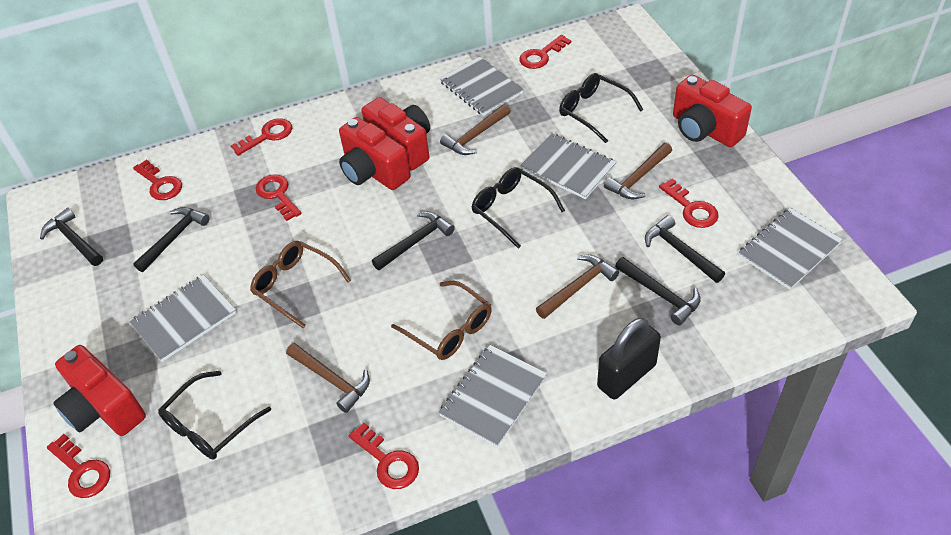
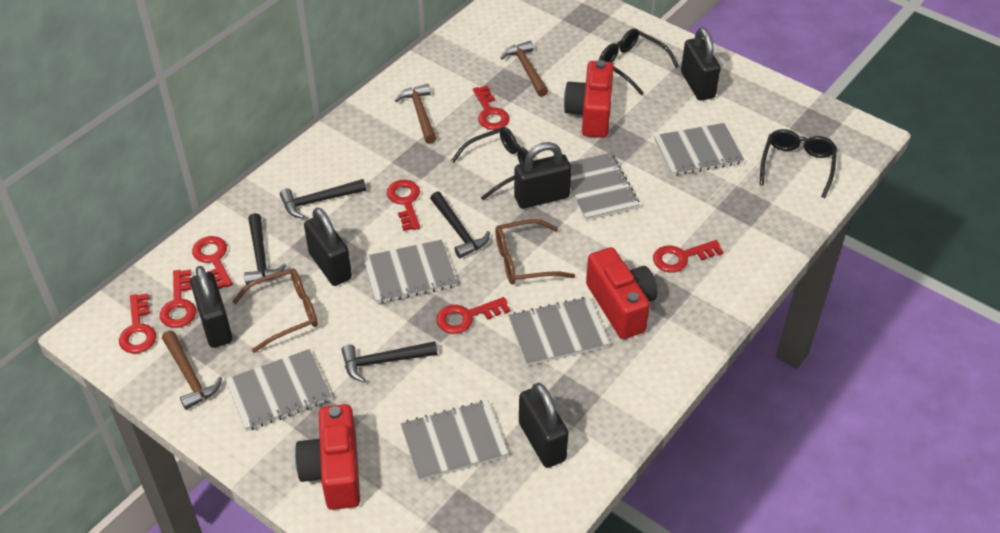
black hammer: [40,208,103,266] [133,207,210,272] [372,212,455,270] [615,257,701,325] [645,215,725,283] = 5 -> [244,213,287,285] [280,179,366,219] [341,341,437,383] [430,191,490,258] = 4
black padlock: [597,318,661,400] = 1 -> [190,266,232,348] [304,208,352,286] [514,142,571,209] [519,383,569,468] [681,27,721,101] = 5
brown hammer: [286,343,370,413] [440,104,511,155] [536,255,619,319] [604,143,672,199] = 4 -> [162,331,222,410] [395,84,437,144] [501,41,548,97] = 3
grey notebook: [129,275,236,362] [438,345,547,447] [439,56,524,116] [520,133,617,199] [738,208,843,290] = 5 -> [225,349,332,431] [363,240,457,304] [401,400,508,481] [509,297,610,366] [569,153,640,221] [654,123,744,176] = 6
red camera: [53,345,146,436] [339,117,410,190] [361,97,430,171] [673,75,752,147] = 4 -> [295,404,360,510] [564,60,614,138] [586,247,658,339] = 3

